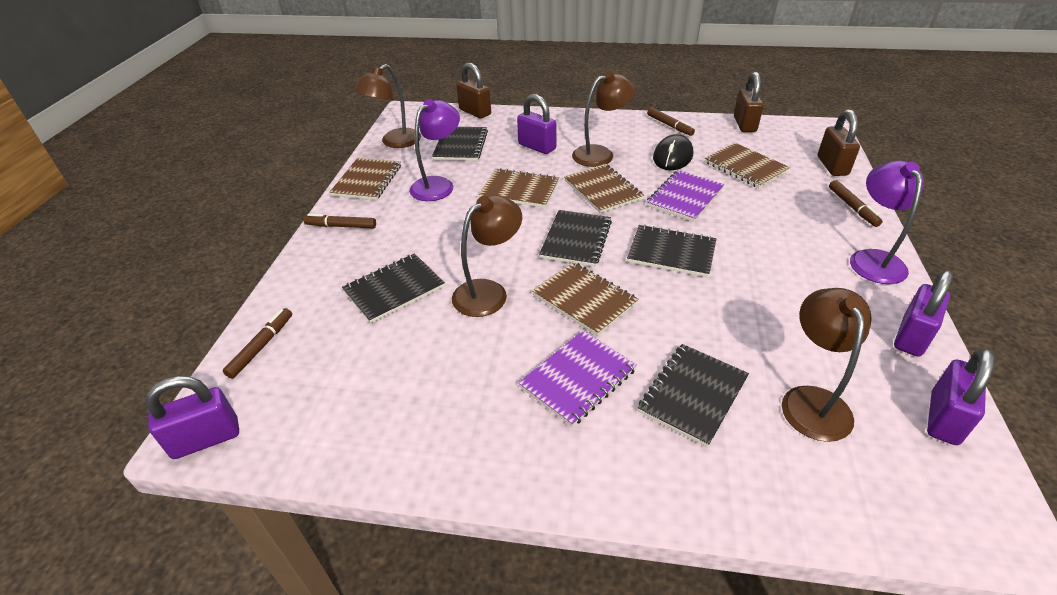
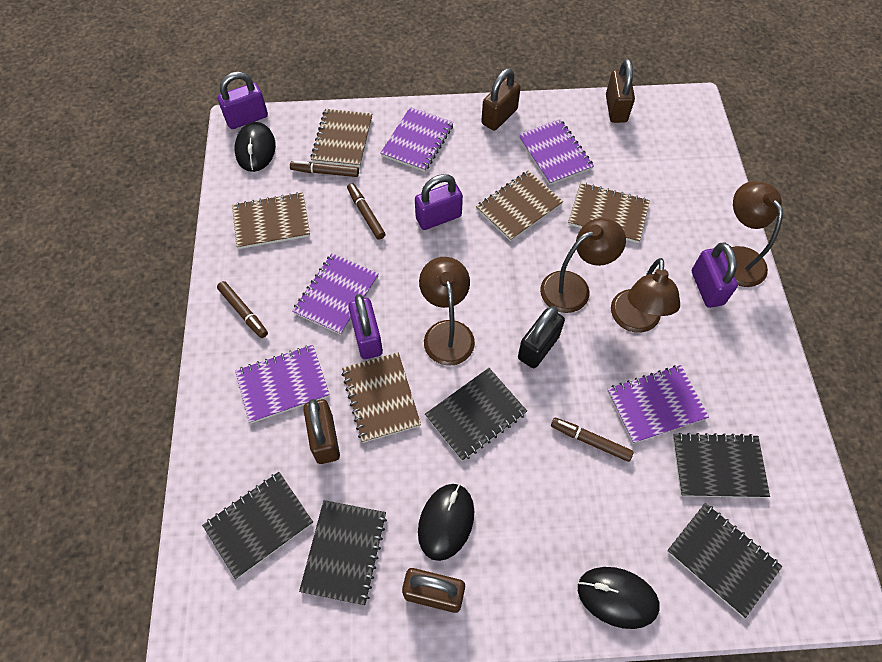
black mouse: [653,134,693,170] = 1 -> [235,122,276,172] [418,484,474,561] [578,567,660,629] = 3
black padlock: none = 0 -> [518,306,565,368] = 1
brown padlock: [456,63,491,118] [734,72,764,132] [818,109,860,176] = 3 -> [303,399,340,464] [402,568,465,613] [481,68,521,131] [606,59,635,123] = 4
purple lamp: [409,99,460,201] [850,160,924,284] = 2 -> none = 0
purple notebook: [518,330,637,427] [646,170,724,222] = 2 -> [235,345,330,423] [292,253,379,335] [380,107,454,172] [518,119,594,185] [607,365,709,444] = 5

